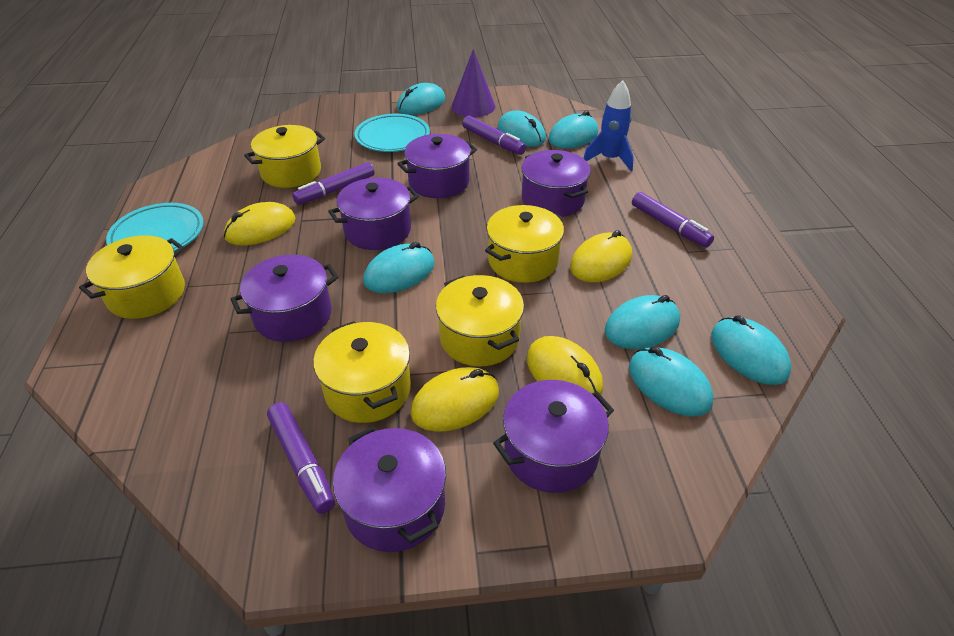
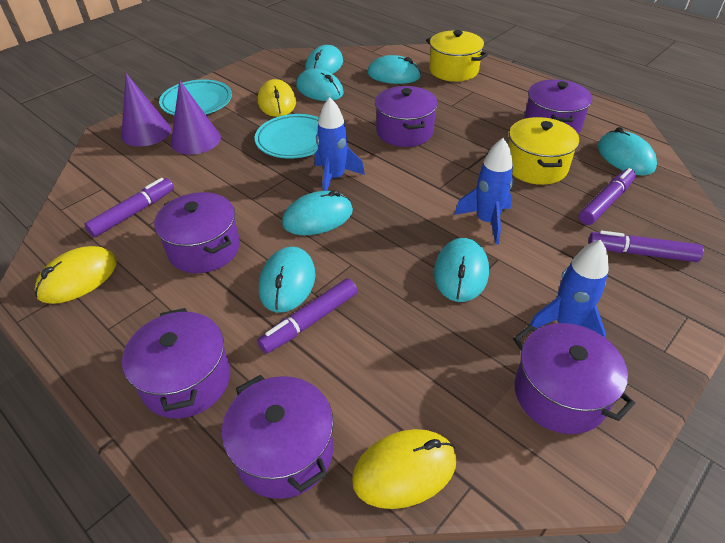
blue rocket: [584,80,634,171] = 1 -> [315,97,365,191] [454,138,514,245] [530,240,609,337] = 3
purple cone: [451,49,496,117] = 1 -> [121,73,171,147] [171,80,221,155] = 2
yellow mouse: [224,202,295,246] [410,367,499,432] [527,336,603,395] [570,230,632,282] = 4 -> [34,246,117,304] [258,79,296,117] [352,429,456,509] = 3
yellow pot: [79,235,185,319] [244,125,325,188] [313,321,411,423] [436,275,524,367] [485,205,564,283] = 5 -> [426,30,488,82] [509,117,579,185] = 2

